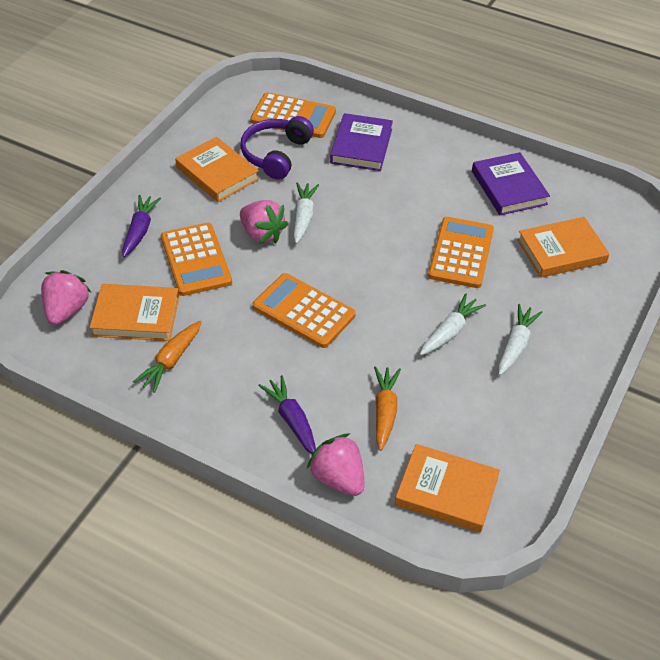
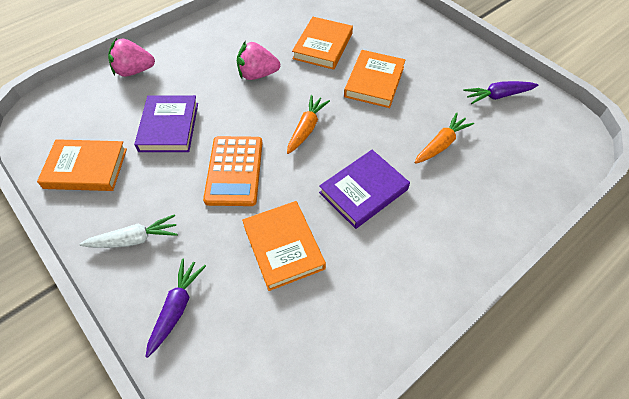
orange calculator: [161,223,232,296] [250,92,336,138] [253,273,356,348] [428,217,494,288] = 4 -> [203,136,263,206] = 1
pink strawberry: [41,270,92,325] [240,200,288,244] [307,433,365,496] = 3 -> [108,38,155,77] [237,41,280,80] = 2
purple headphones: [240,116,314,180] = 1 -> none = 0
white carrot: [293,182,319,244] [420,293,486,355] [498,304,543,375] = 3 -> [79,214,178,248] = 1

